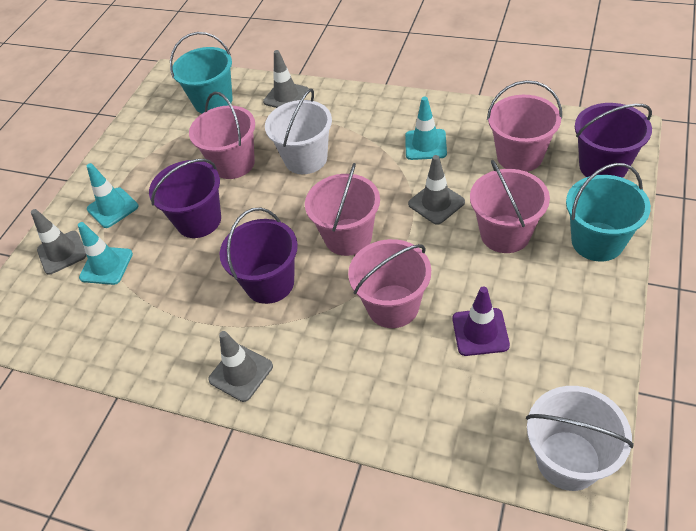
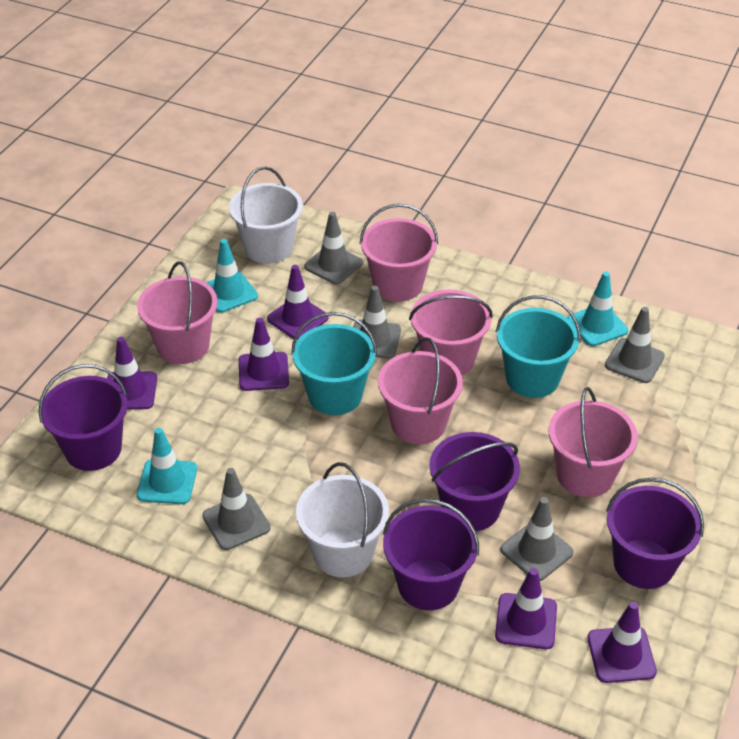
grey traffic cone: [31,209,87,275] [208,331,273,402] [263,50,309,108] [408,155,465,225] = 4 -> [202,468,271,550] [304,212,363,285] [353,286,401,359] [500,497,573,581] [605,307,665,383] = 5
purple bucket: [149,159,221,238] [220,208,298,304] [575,103,652,178] = 3 -> [38,364,128,471] [383,498,479,610] [429,432,520,531] [606,478,704,589] = 4
purple traffic cone: [452,286,510,356] = 1 -> [107,337,157,409] [239,318,289,391] [267,265,328,340] [495,568,557,649] [587,602,657,683] = 5

